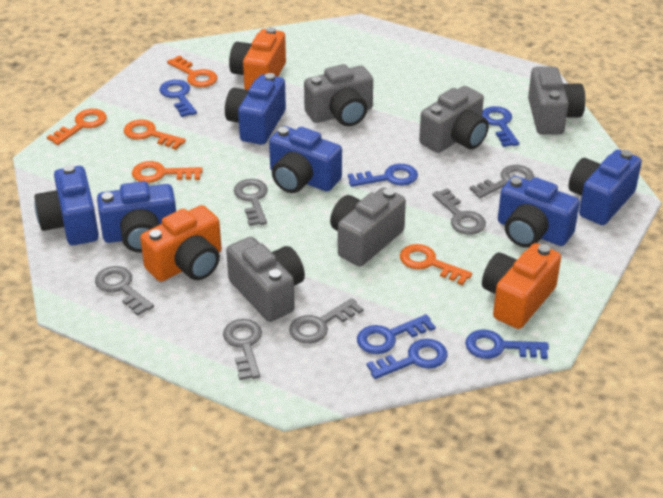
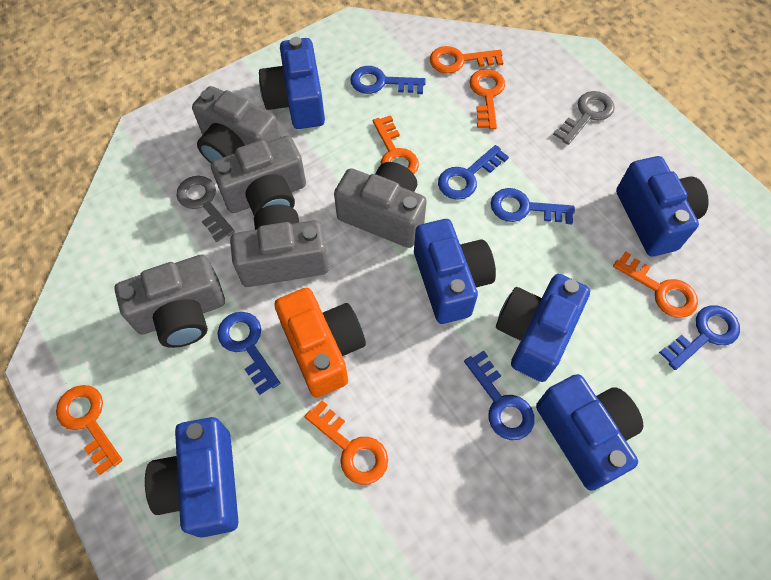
grey key: [95,266,154,316] [223,319,262,380] [234,179,268,226] [289,298,363,344] [432,188,486,235] [470,165,534,198] = 6 -> [176,176,235,242] [553,91,615,145] = 2
orange camera: [140,205,221,281] [229,27,286,90] [482,243,561,329] = 3 -> [274,288,366,398] = 1
orange key: [47,109,107,145] [124,119,186,150] [132,161,203,183] [167,56,217,87] [400,244,472,285] = 5 -> [56,385,122,475] [305,400,388,485] [373,115,419,174] [430,46,503,74] [469,69,505,129] [613,251,698,318] = 6

